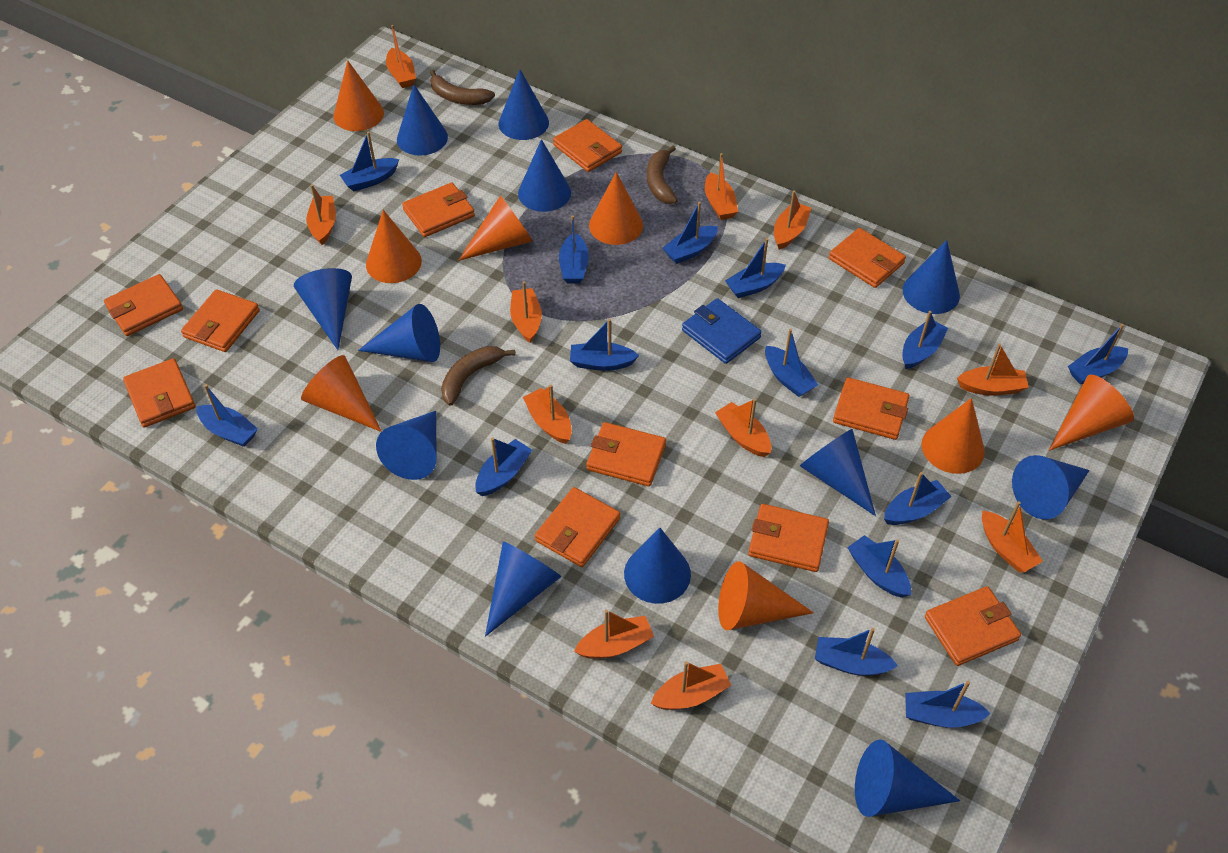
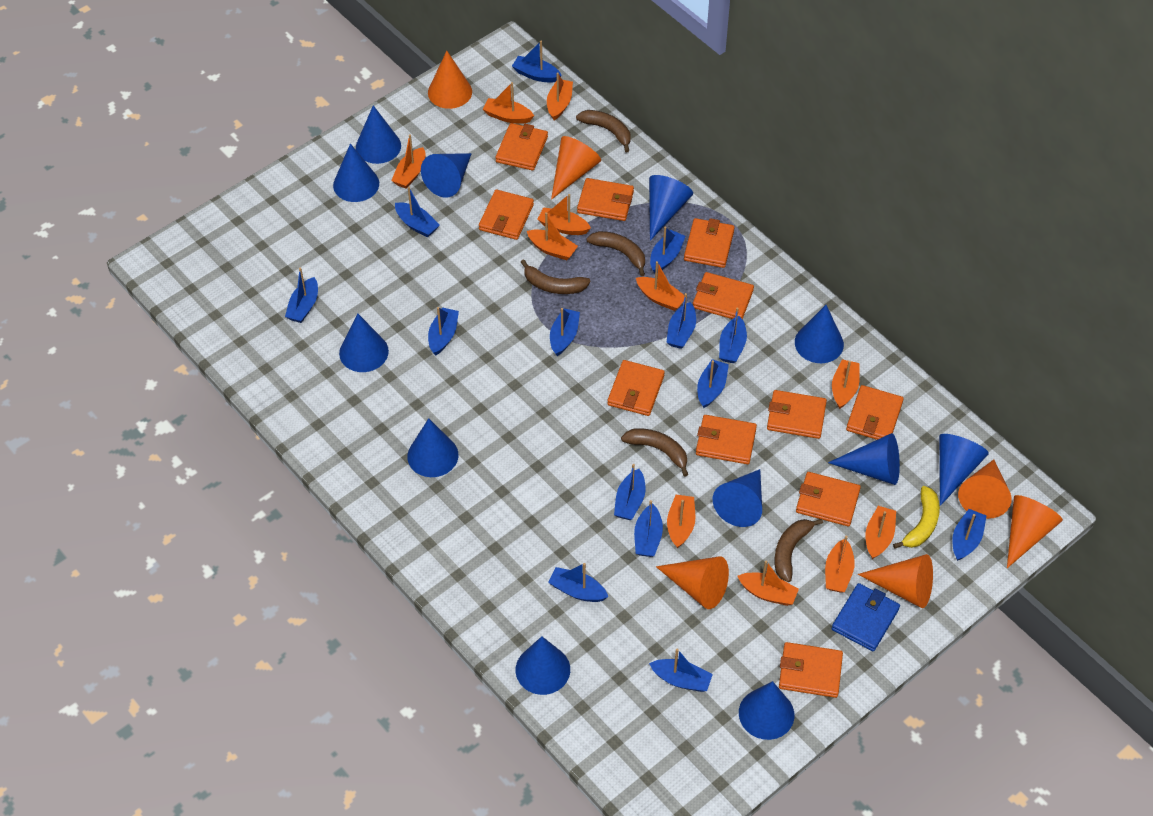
brown banana: [430,70,495,105] [441,346,515,406] [647,146,678,204] = 3 -> [521,259,591,294] [576,110,631,152] [586,231,645,276] [621,428,688,477] [774,519,823,582] = 5
orange cone: [301,355,382,432] [334,60,384,131] [366,210,422,283] [458,195,533,261] [589,172,643,245] [718,561,814,630] [921,398,985,474] [1049,374,1134,451] = 8 -> [428,51,472,109] [551,136,601,200] [656,556,729,609] [858,554,933,608] [958,459,1012,519] [1007,495,1063,568] = 6
yellow banana: none = 0 -> [893,486,940,549] = 1

